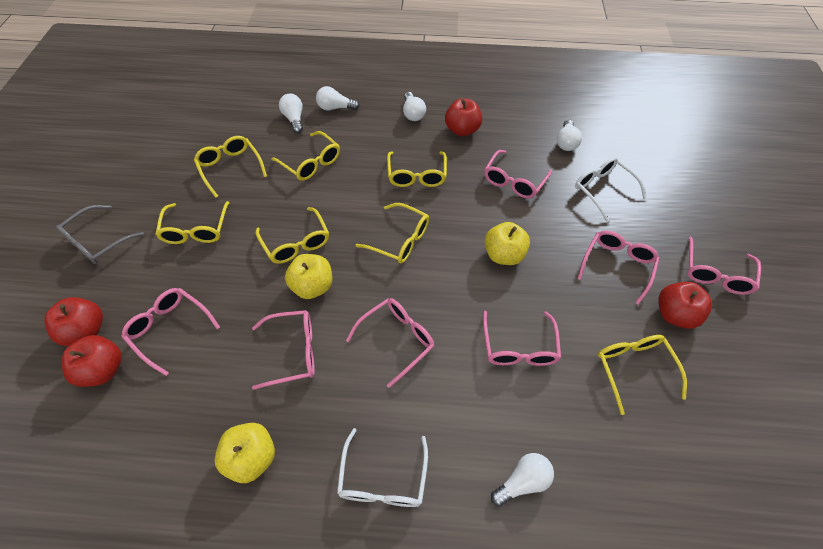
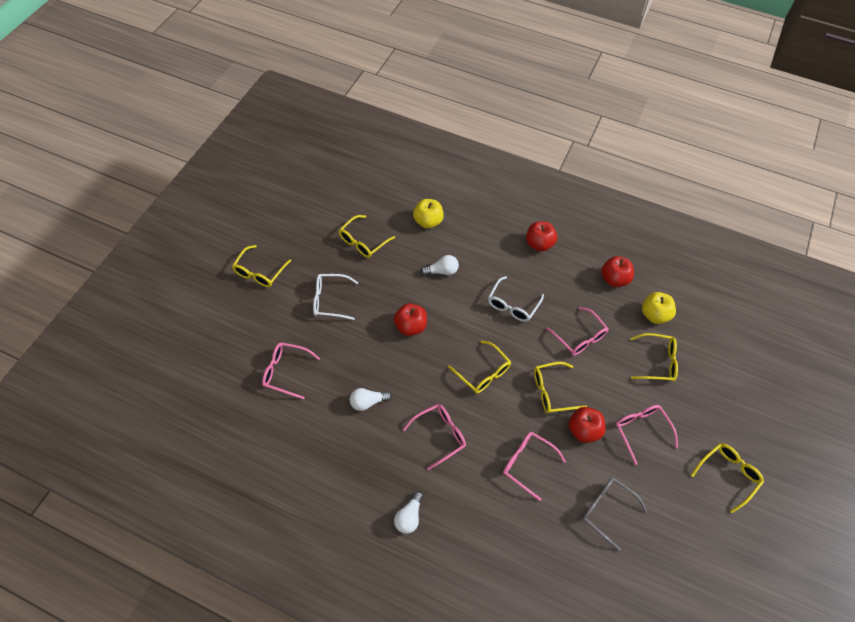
pink glasses: [122,288,220,376] [252,310,315,390] [346,298,434,388] [483,311,561,366] [484,150,552,199] [578,231,660,305] [687,237,761,295] = 7 -> [262,342,320,399] [403,404,466,470] [503,432,566,501] [546,307,608,356] [615,405,678,465] = 5
white light bulb: [279,94,303,133] [316,86,359,110] [403,92,426,121] [491,453,554,507] [557,119,582,151] = 5 -> [350,388,392,411] [394,491,423,534] [421,255,459,276] = 3
yellow apple: [215,423,275,483] [285,254,332,299] [485,222,530,265] = 3 -> [413,199,444,228] [642,292,676,324] = 2
yellow glasses: [155,201,230,244] [194,136,267,198] [256,207,329,264] [271,131,340,181] [356,203,429,263] [387,151,447,187] [598,335,687,415] = 7 -> [232,245,291,287] [339,215,395,258] [448,340,511,393] [534,362,587,413] [630,333,678,382] [691,443,764,513] = 6

